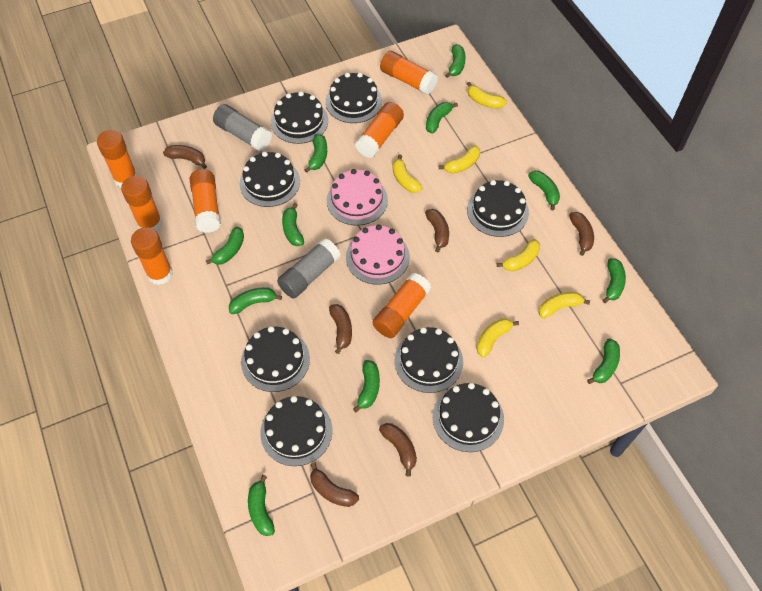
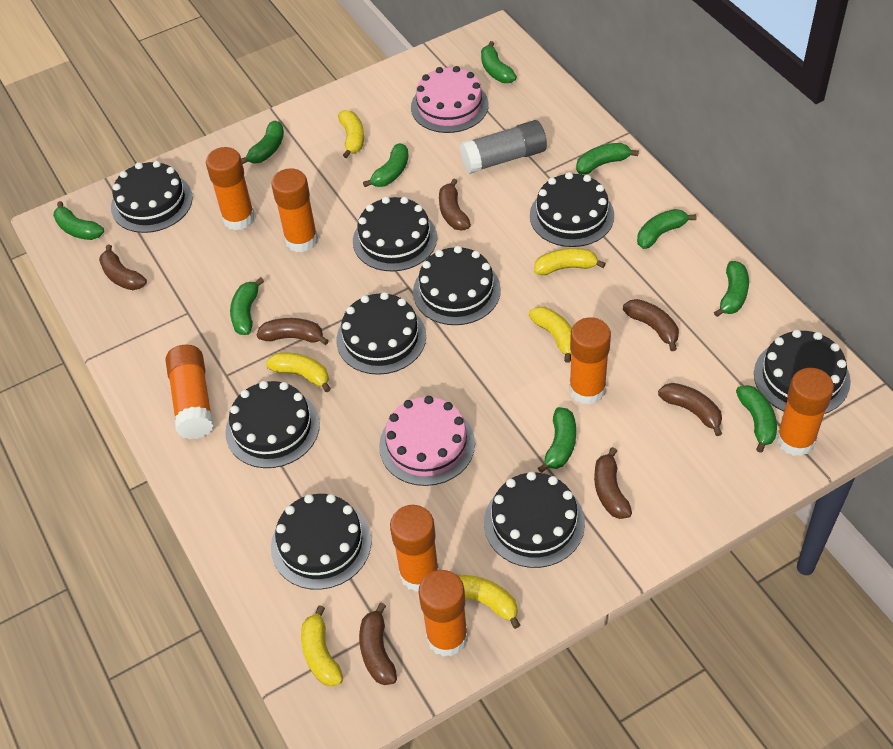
black cake: [240,152,300,207] [241,326,310,392] [260,396,333,466] [271,91,328,144] [326,73,382,123] [394,327,463,393] [433,383,504,452] [467,180,529,237] = 8 -> [111,161,193,233] [225,381,320,468] [271,494,372,590] [336,292,426,375] [353,197,437,271] [413,246,501,325] [484,471,585,568] [530,172,614,247] [754,330,851,414] = 9
brown banana: [163,145,207,169] [310,462,359,507] [329,304,352,354] [379,423,417,477] [425,209,449,252] [569,212,594,256] = 6 -> [99,244,147,290] [257,318,329,345] [359,603,397,685] [439,178,471,230] [594,447,632,519] [623,299,679,351] [658,383,722,436] = 7
green banana: [206,227,244,265] [229,287,282,314] [248,475,275,536] [282,203,304,246] [304,134,327,173] [353,360,380,412] [426,102,458,134] [445,44,466,78] [528,171,560,210] [587,338,620,384] [602,258,626,303] = 11 -> [53,201,104,240] [230,277,264,335] [241,121,284,164] [363,143,408,187] [481,41,517,83] [538,407,576,473] [576,143,639,175] [637,209,697,249] [714,261,749,317] [736,385,777,453] = 10
grey glue stick: [213,104,272,151] [277,238,341,298] = 2 -> [460,120,547,174] = 1

